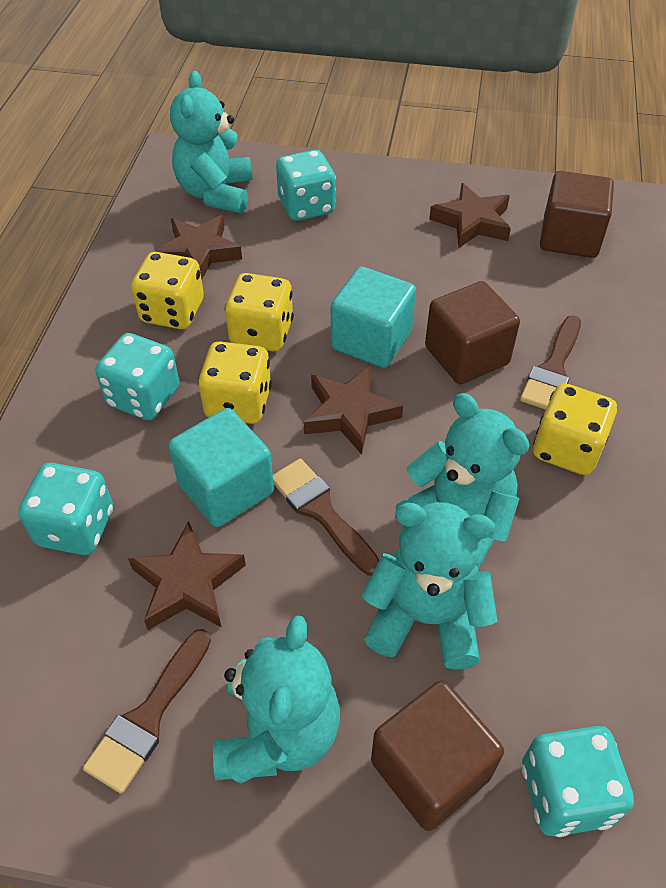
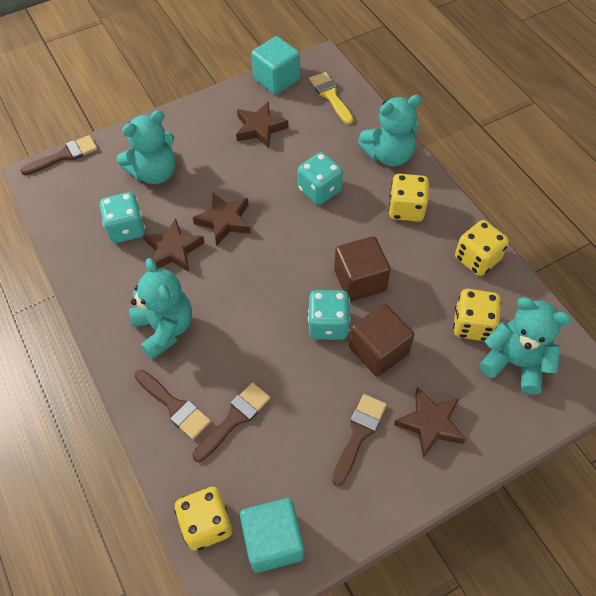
brown brush: [83,629,211,794] [273,459,379,576] [520,315,581,410] = 3 -> [20,135,97,175] [135,370,211,439] [192,382,270,462] [332,394,387,486] = 4
brown cube: [371,680,504,831] [425,281,520,384] [540,171,614,258] = 3 -> [334,236,391,301] [349,304,414,377] = 2
turquoise dice: [18,463,113,555] [95,333,179,420] [276,150,336,221] [522,726,634,837] = 4 -> [100,192,145,243] [298,152,343,205] [308,290,350,340] = 3
yellow brush: none = 0 -> [309,72,353,124] = 1

